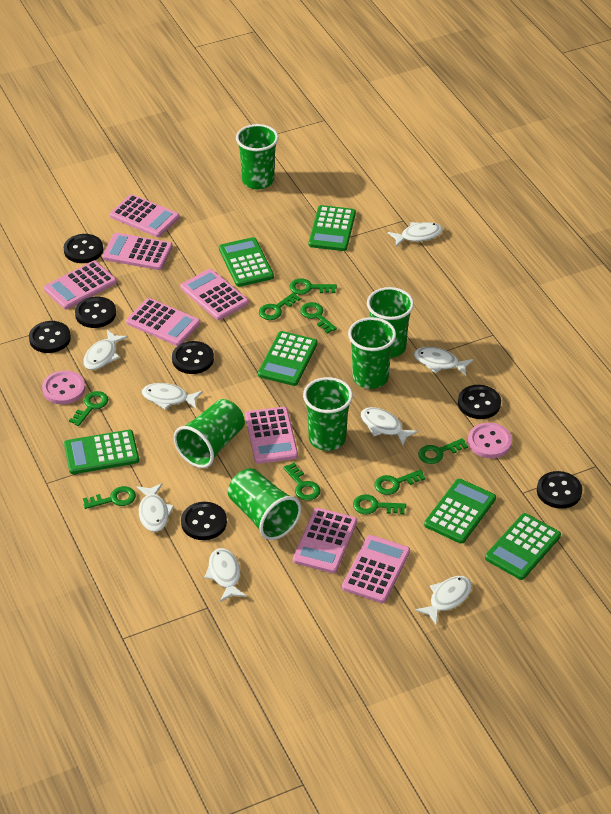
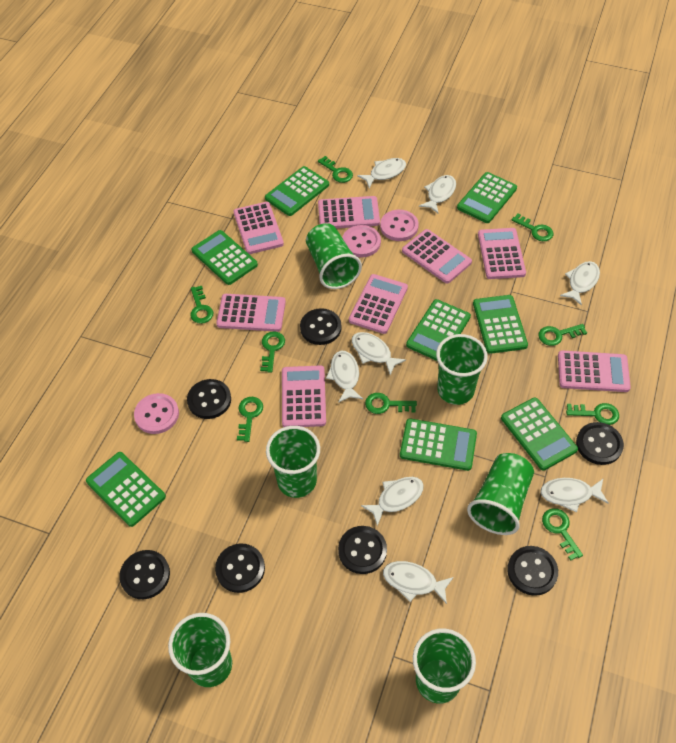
green calculator: [64,430,139,474] [219,237,274,287] [258,331,318,386] [309,205,356,251] [424,479,496,544] [485,513,561,580] = 6 -> [86,452,166,527] [191,230,258,285] [265,166,329,216] [400,418,477,471] [406,299,471,361] [457,172,517,223] [473,295,528,354] [501,397,578,471] = 8
pink button: [42,370,85,404] [468,423,512,458] = 2 -> [134,393,179,434] [342,225,381,257] [380,210,419,241] = 3

